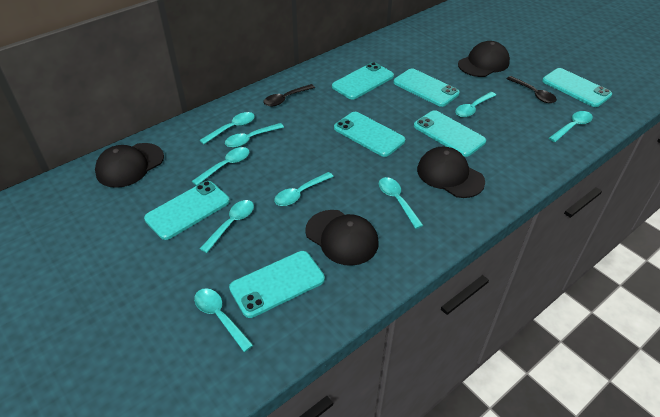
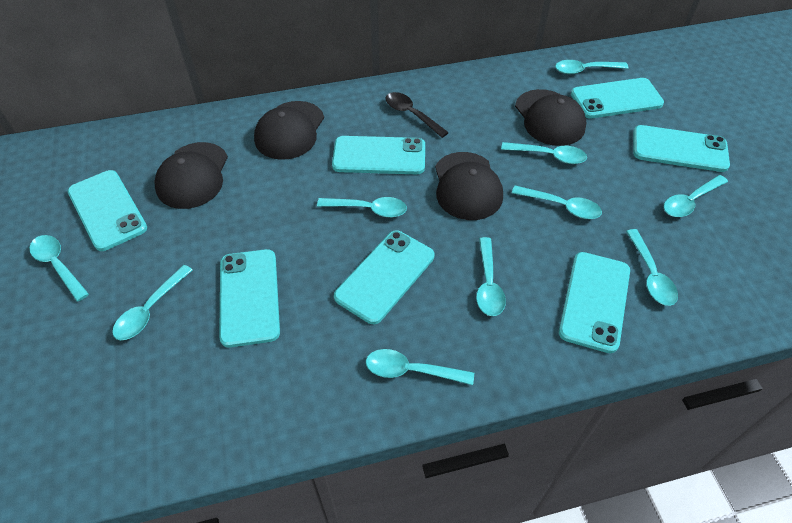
black spoon: [263,84,315,106] [507,76,557,103] = 2 -> [385,92,449,138] = 1
turquoise spoon: [192,147,250,186] [194,288,253,352] [199,112,255,144] [200,200,254,253] [225,123,284,148] [274,172,334,206] [379,177,424,229] [455,92,496,117] [549,111,593,142] = 9 -> [29,235,89,302] [112,265,192,340] [317,197,407,217] [366,349,474,385] [476,237,506,316] [501,142,587,164] [512,186,602,219] [555,60,628,74] [626,229,678,306] [664,175,728,217] = 10

